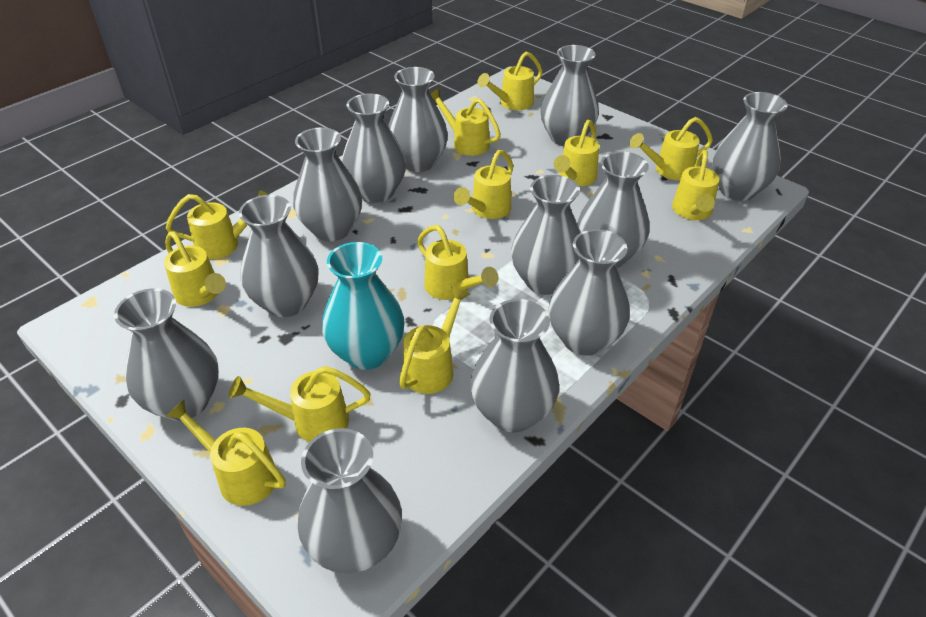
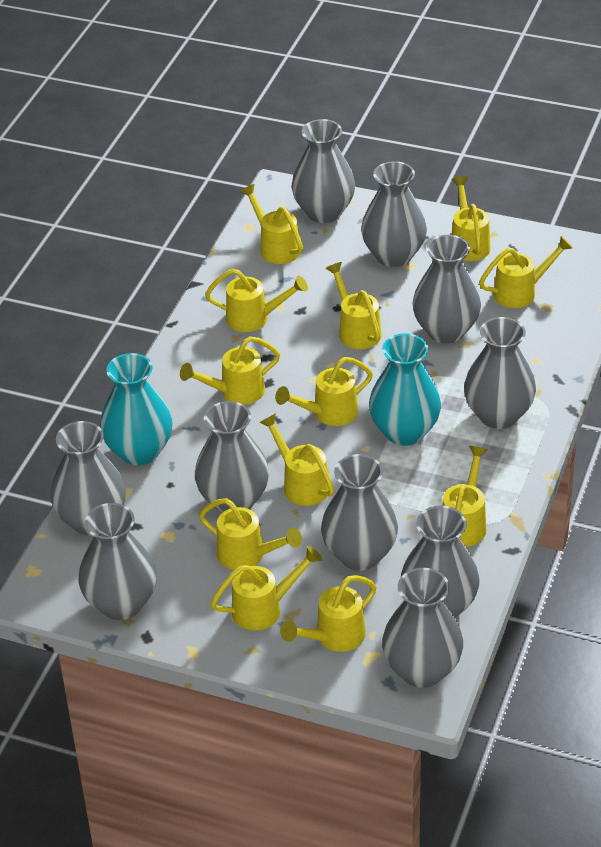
grey vase: [114,288,219,421] [239,195,318,317] [293,127,362,241] [298,428,402,573] [342,93,406,203] [388,67,448,172] [470,299,559,432] [511,175,581,295] [540,45,599,146] [549,229,630,356] [578,152,649,268] [713,92,788,201] = 12 -> [50,421,126,536] [78,503,157,620] [195,401,269,513] [291,119,355,223] [321,454,398,571] [361,161,427,267] [382,568,463,688] [401,505,480,618] [412,235,481,343] [464,317,536,429] = 10
turquoise vase: [322,242,405,370] = 1 -> [100,353,173,466] [369,333,441,446] = 2

